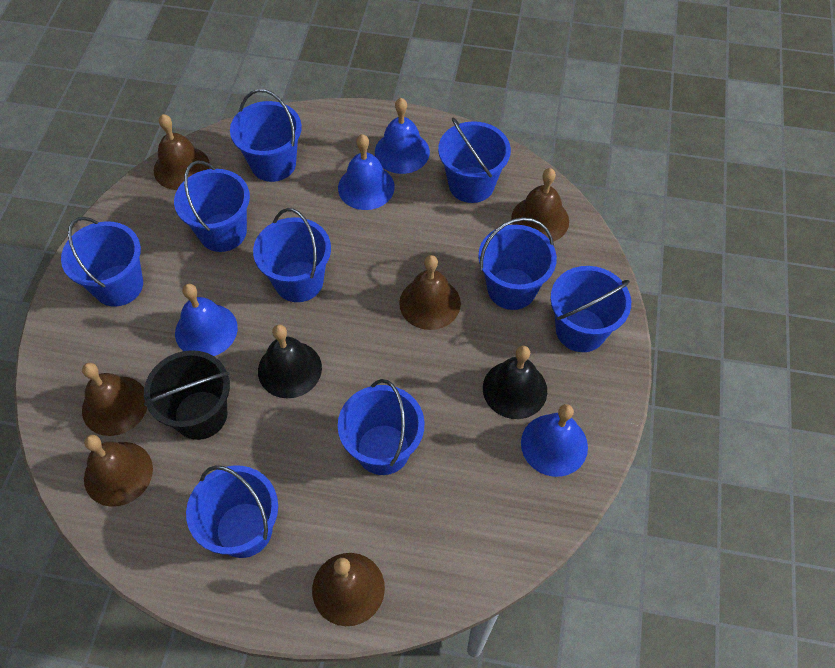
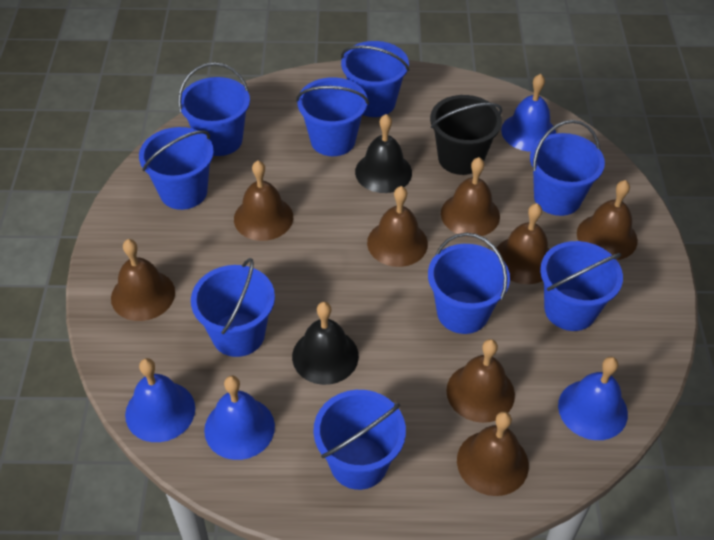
brown bell: [82,363,147,436] [84,435,153,507] [154,114,210,190] [312,553,385,626] [399,255,461,330] [511,168,569,242] = 6 -> [111,239,175,321] [234,161,293,241] [367,186,428,267] [441,157,500,237] [446,339,515,423] [457,411,529,496] [497,203,550,284] [577,180,638,260] = 8

